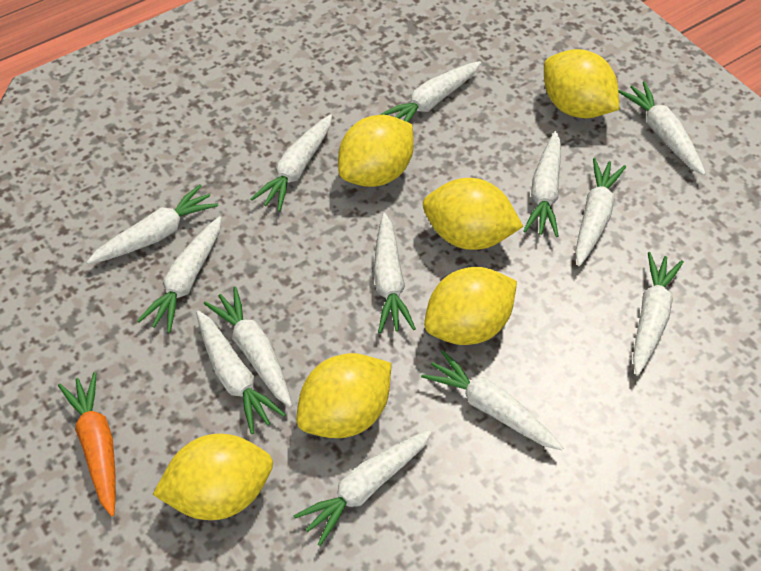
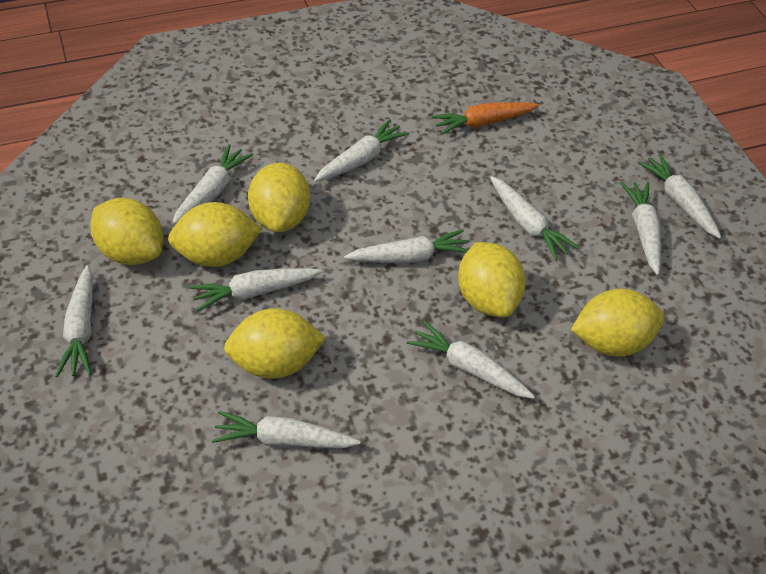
white carrot: [87,184,219,264] [137,216,221,333] [196,311,286,434] [204,287,292,407] [250,114,332,212] [294,429,432,546] [373,213,416,333] [380,61,481,122] [421,350,564,450] [523,131,561,237] [575,158,626,266] [618,81,706,175] [633,252,684,376] = 13 -> [55,265,93,377] [171,144,253,226] [190,268,322,312] [212,411,361,448] [314,119,409,182] [344,229,468,263] [407,320,535,399] [490,176,579,261] [621,182,661,275] [638,154,721,239] = 10

